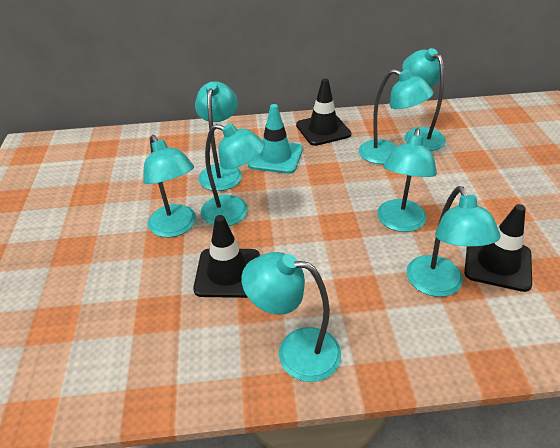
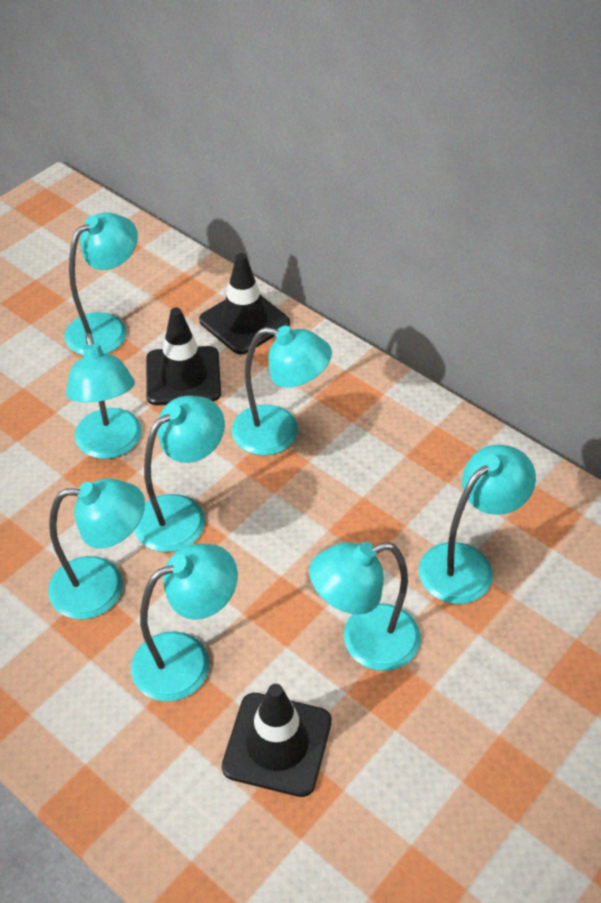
turquoise traffic cone: [248,104,303,174] = 1 -> none = 0

